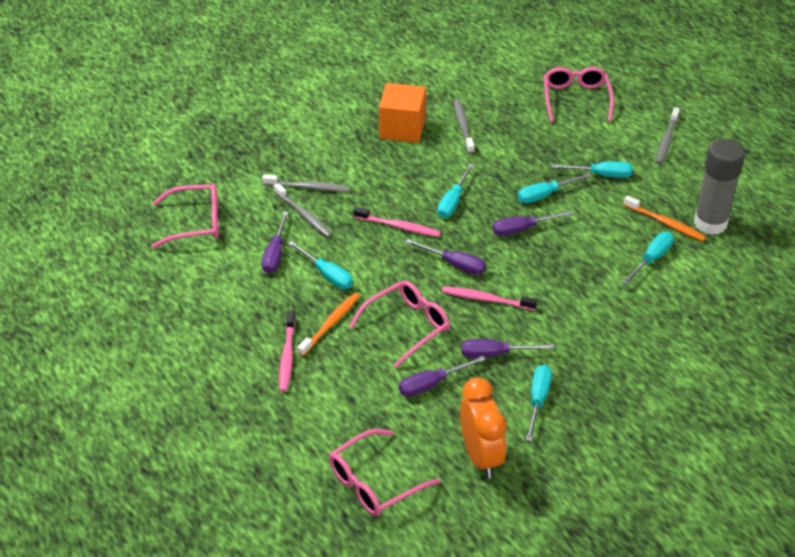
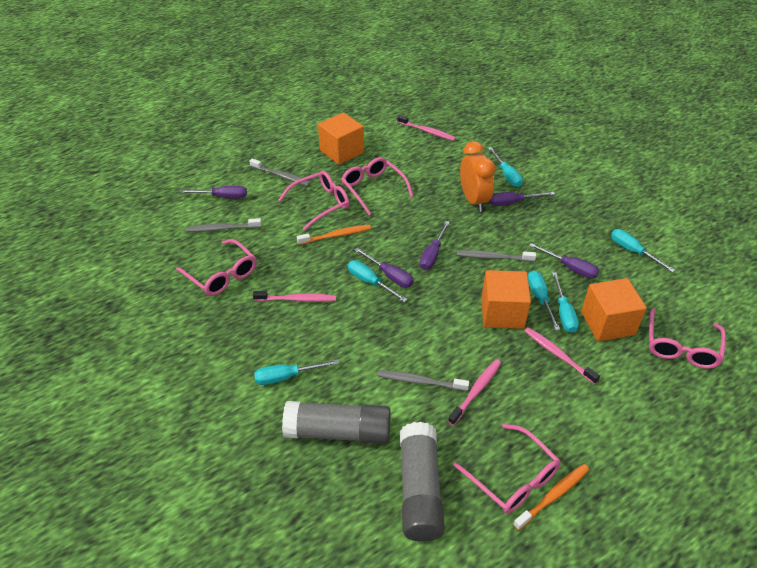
grey glue stick: [694,139,745,235] = 1 -> [282,401,391,444] [400,422,445,542] = 2
orange cube: [379,83,426,143] = 1 -> [318,112,364,165] [481,270,531,329] [581,278,647,342] = 3
pink glasses: [152,184,219,248] [329,429,440,516] [349,280,450,368] [544,67,614,122] = 4 -> [176,239,256,296] [278,171,350,230] [341,157,414,215] [453,424,560,514] [649,308,726,369] = 5
pink toothbrush: [279,311,295,392] [353,207,441,237] [442,286,537,310] = 3 -> [253,291,336,302] [397,115,456,141] [448,359,501,426] [525,327,600,384] = 4

